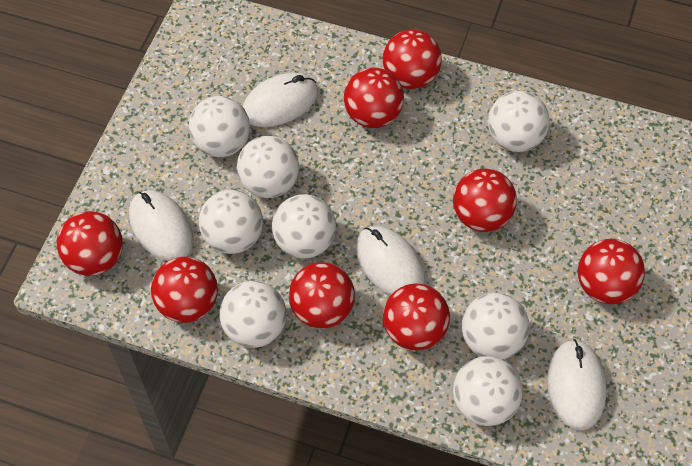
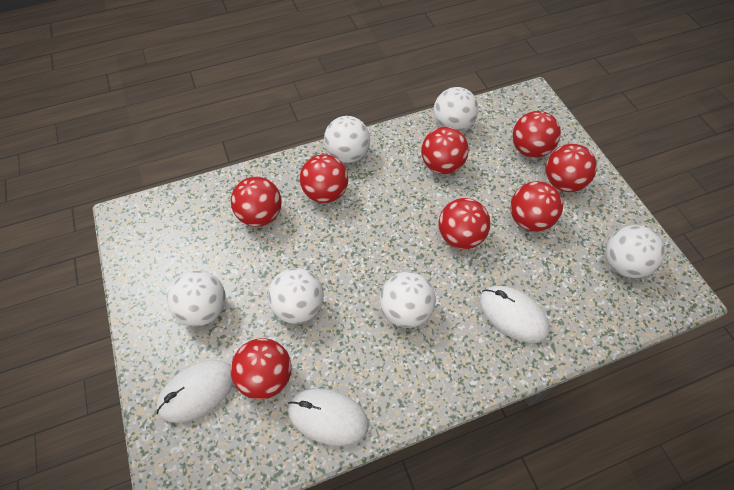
white ball: [189,96,250,157] [199,190,263,254] [219,281,286,348] [237,136,299,198] [272,194,336,259] [453,356,523,426] [462,293,529,359] [488,91,550,152] = 8 -> [167,270,226,326] [268,268,324,324] [324,116,370,163] [380,272,436,328] [433,87,478,132] [606,225,665,278] = 6
white mouse: [129,190,194,261] [243,73,318,127] [356,226,425,295] [548,339,607,430] = 4 -> [156,360,234,423] [288,388,369,446] [480,286,550,343] = 3

